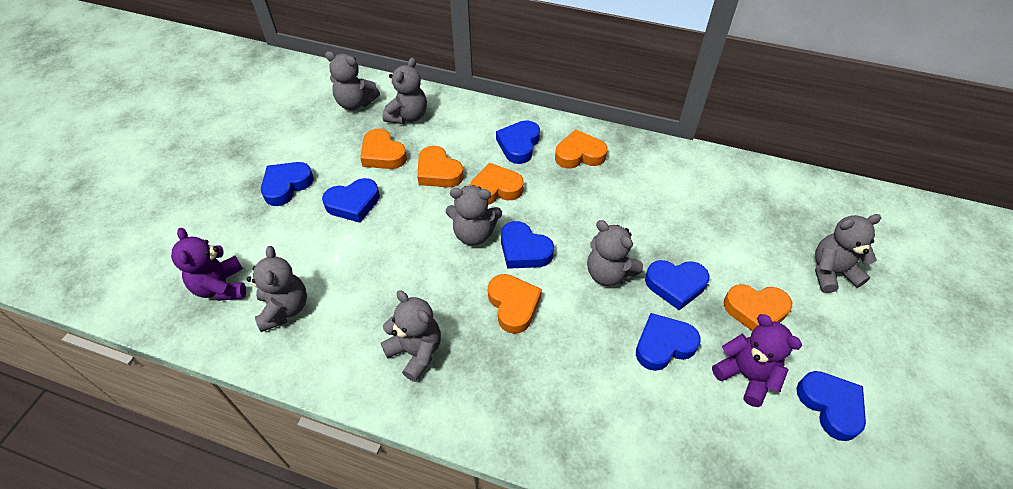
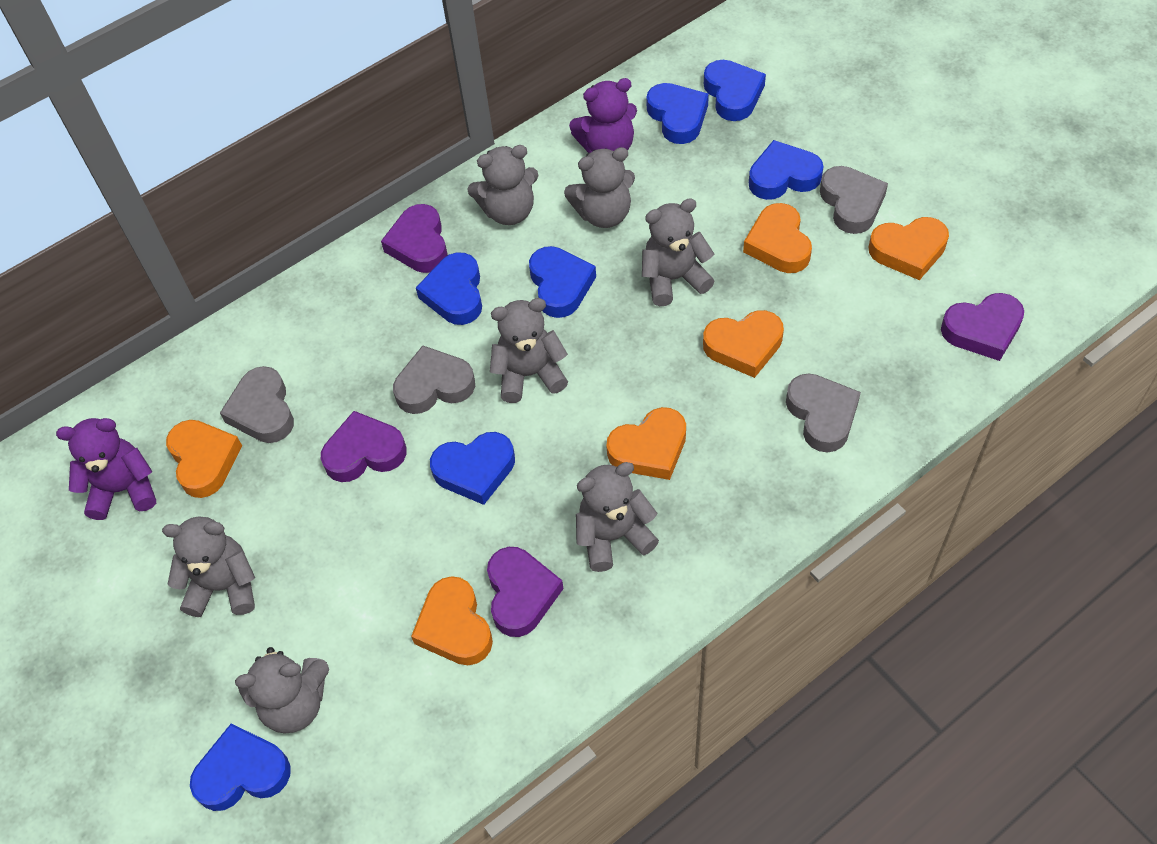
grey heart: none = 0 -> [220,366,294,443] [393,345,475,414] [786,373,861,453] [820,166,888,234] = 4
purple heart: none = 0 -> [321,411,407,482] [381,204,447,273] [487,547,564,637] [941,293,1024,361] = 4

